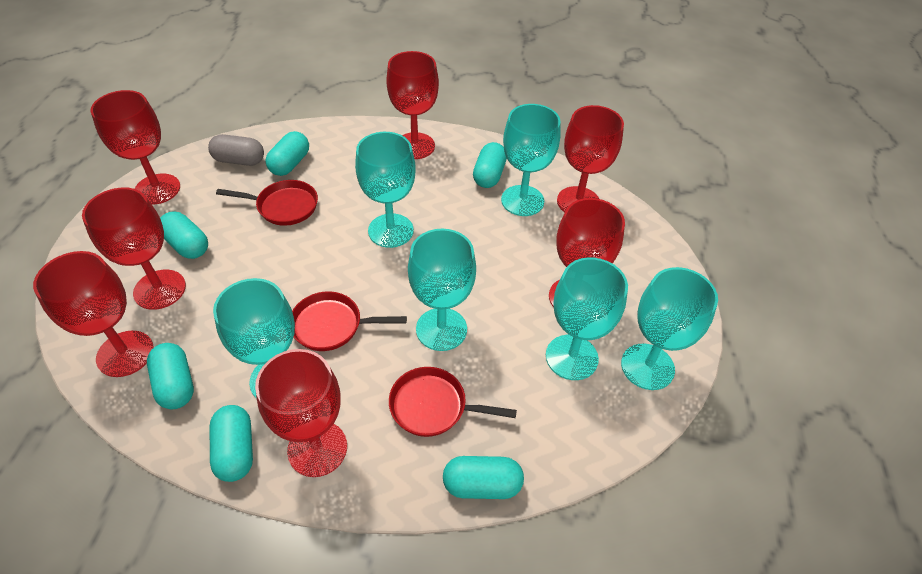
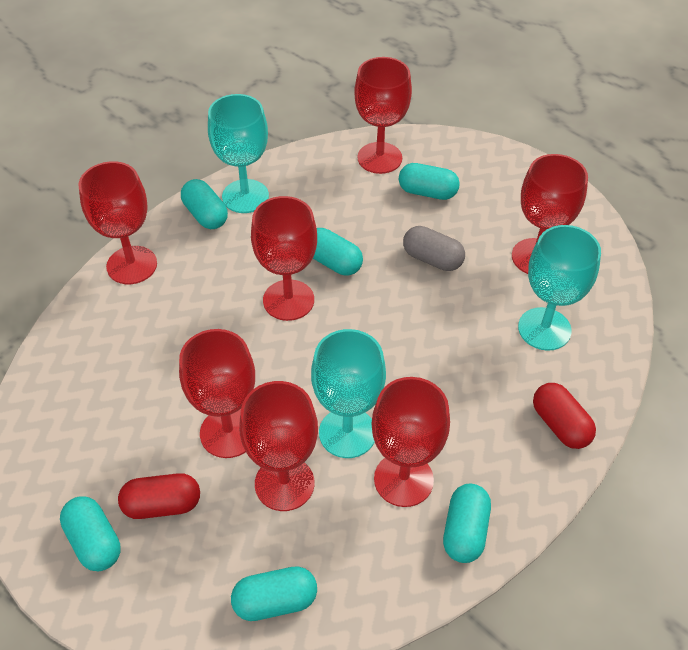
red capsule: none = 0 -> [118,473,200,519] [533,383,596,449] = 2
red pan: [216,180,318,226] [292,291,407,351] [389,367,517,437] = 3 -> none = 0
turquoise goblet: [213,278,295,399] [355,132,416,248] [408,229,476,351] [501,104,561,216] [546,257,628,380] [621,267,718,390] = 6 -> [208,94,269,213] [311,329,386,458] [518,225,601,351] = 3

